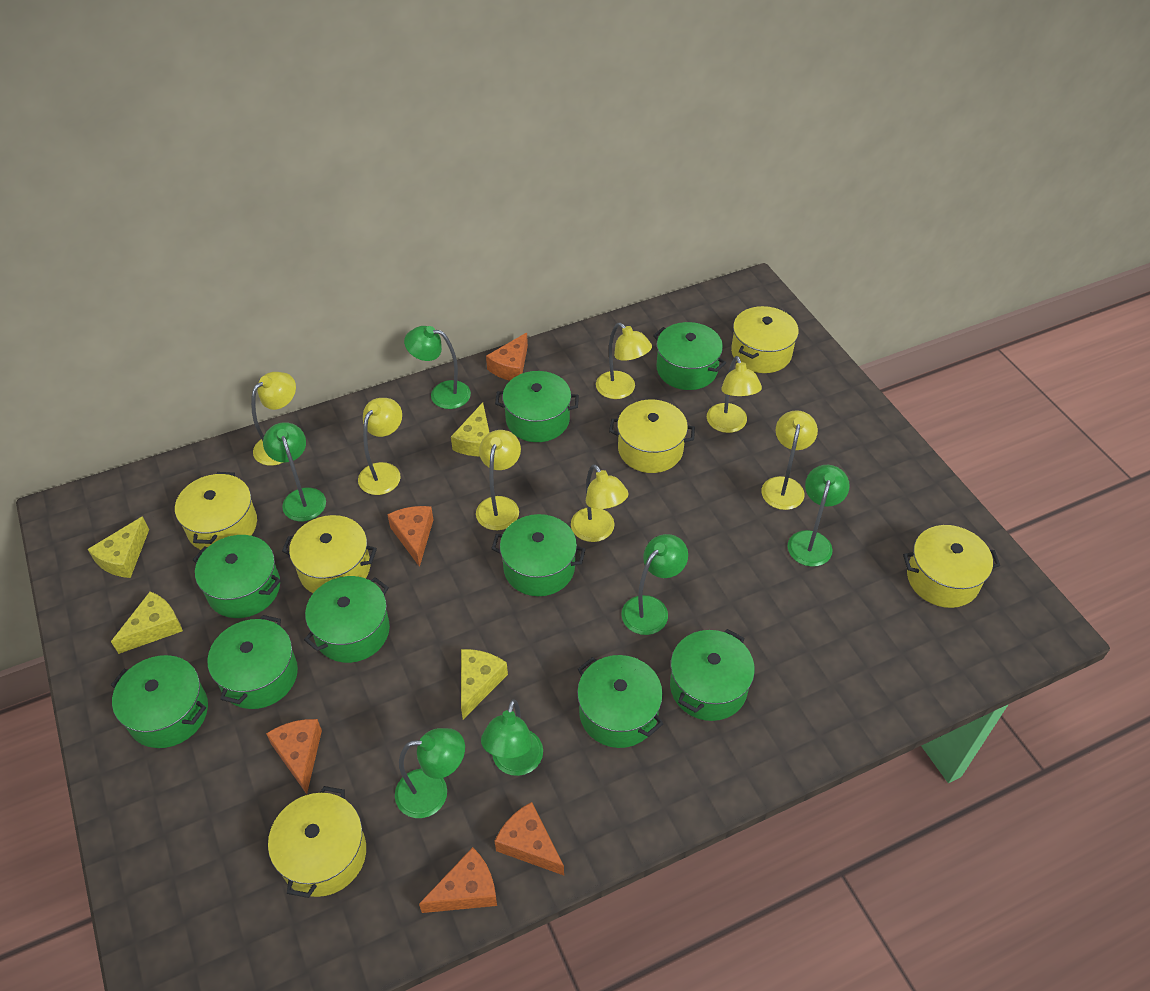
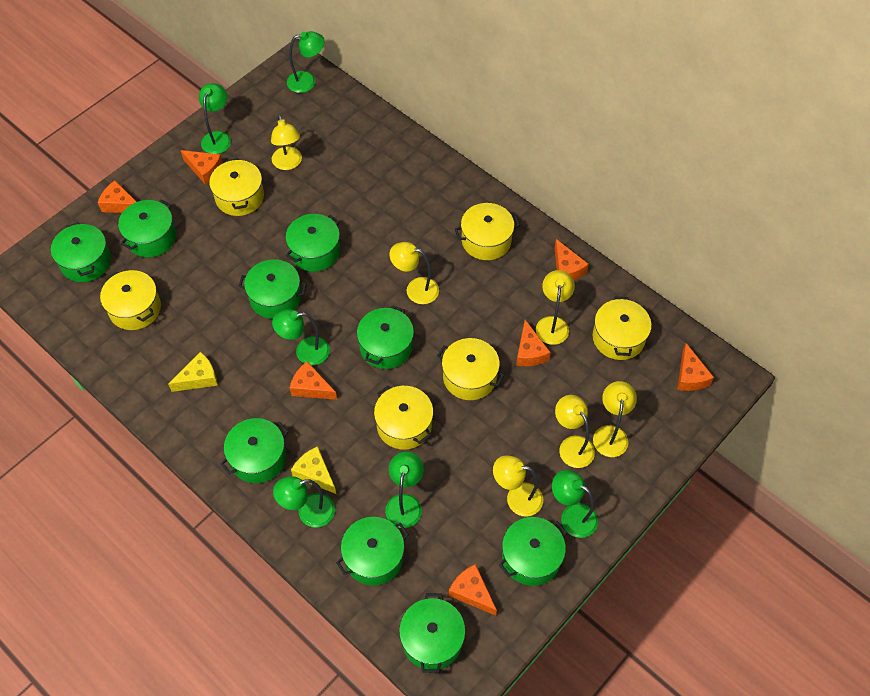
orange cheese: [266,719,322,794] [387,506,434,567] [419,847,497,913] [486,332,528,381] [495,802,564,875] = 5 -> [98,181,137,213] [181,150,223,185] [290,361,337,400] [449,564,497,616] [516,320,551,366] [555,239,589,280] [677,343,714,391] = 7
yellow cheese: [88,516,149,578] [111,591,183,654] [451,402,490,456] [461,649,508,719] = 4 -> [168,352,218,392] [291,446,336,494] = 2
yellow lamp: [251,372,296,466] [358,398,402,495] [476,430,521,530] [571,464,628,542] [596,323,652,399] [707,356,762,433] [761,410,818,510] = 7 -> [271,115,302,170] [390,242,439,304] [493,455,543,517] [536,270,575,345] [555,395,595,468] [593,381,637,457] = 6

